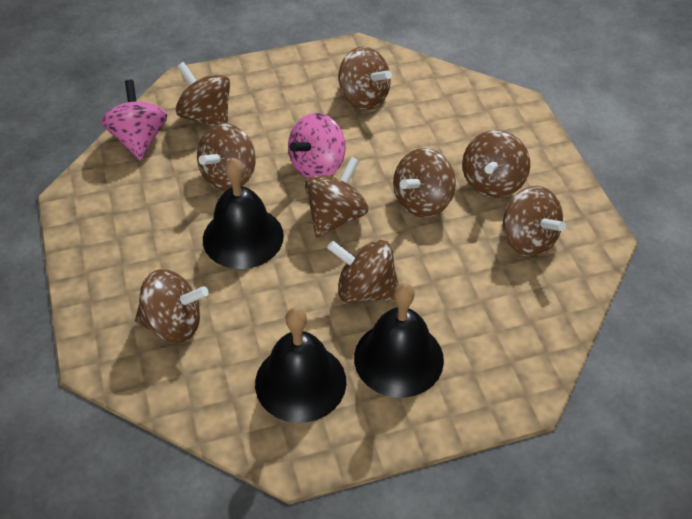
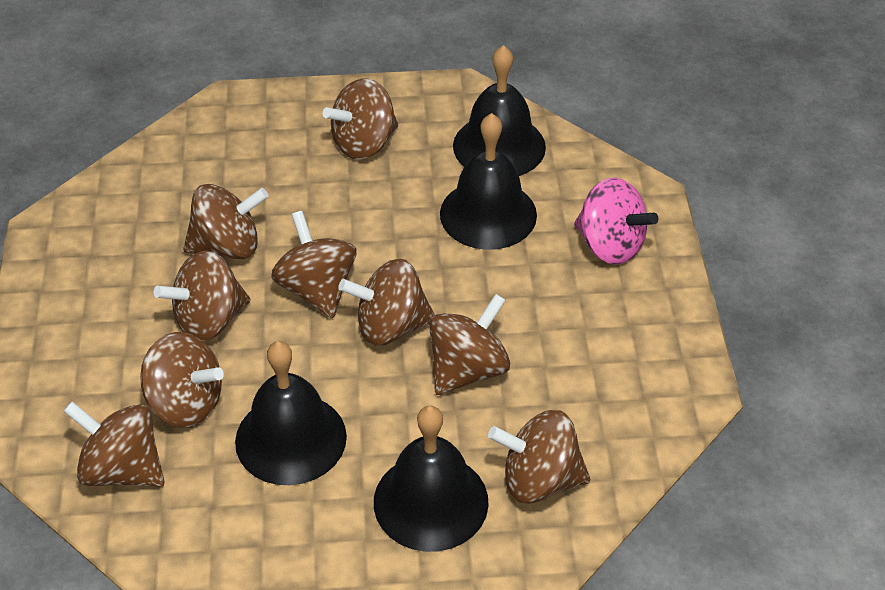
black bell: [203,158,284,269] [255,307,346,423] [354,283,444,398] = 3 -> [235,341,347,485] [374,405,489,552] [440,113,537,250] [453,45,546,176] = 4
pink spinning top: [101,80,167,161] [288,113,346,178] = 2 -> [574,178,658,265] = 1

